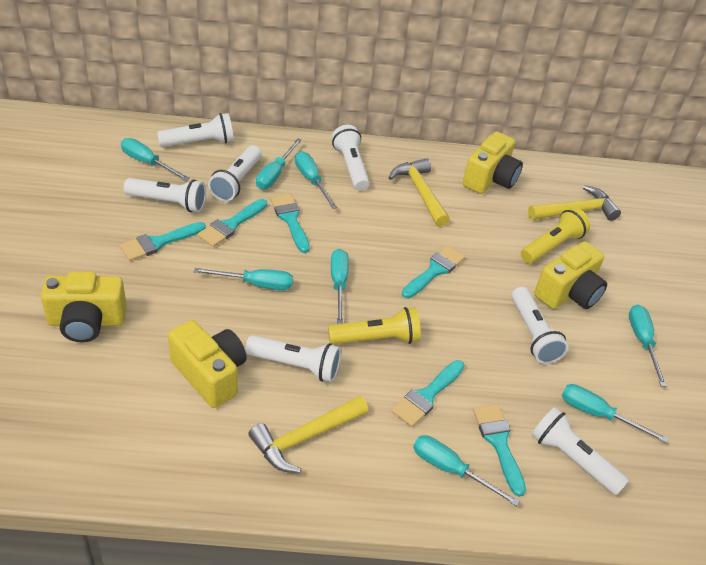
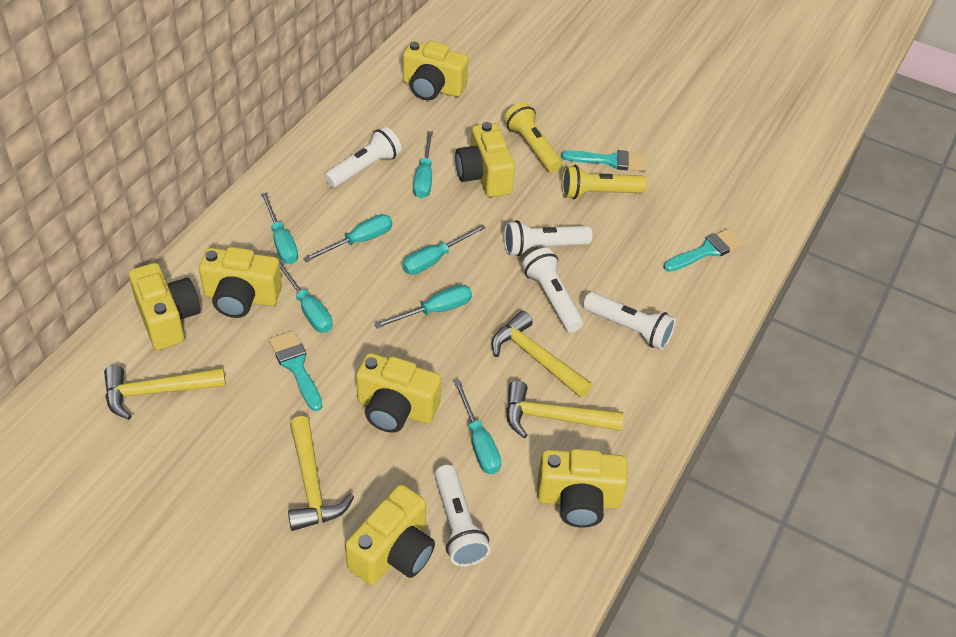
turquoise brush: [120,222,206,261] [198,199,267,247] [270,193,310,253] [392,360,465,427] [402,245,465,299] [473,404,526,497] = 6 -> [269,331,322,411] [561,150,646,171] [664,229,744,272] = 3
turquoise screwdriver: [121,138,190,181] [194,268,293,290] [256,138,302,189] [295,151,337,209] [331,249,349,324] [413,435,520,506] [562,384,669,443] [629,305,667,387] = 8 -> [261,193,298,264] [279,260,333,333] [303,214,392,262] [374,285,472,328] [402,224,486,275] [413,131,433,198] [454,380,501,474] = 7
white flashlight: [124,178,206,212] [157,113,234,147] [208,146,261,201] [245,335,341,382] [332,125,370,191] [512,287,568,364] [531,407,629,495] = 7 -> [324,127,401,188] [434,465,491,566] [504,220,592,256] [522,248,583,332] [583,292,676,350] = 5
yellow camera: [41,272,127,343] [168,320,247,408] [463,132,523,194] [534,241,607,309] = 4 -> [129,263,200,350] [199,247,282,318] [345,484,435,585] [356,353,441,433] [403,41,469,100] [455,122,515,197] [537,449,628,528] = 7
yellow hammer: [248,396,368,473] [389,158,450,227] [528,185,621,221] = 3 -> [104,365,226,420] [288,416,354,531] [491,311,592,398] [506,381,624,438] = 4

